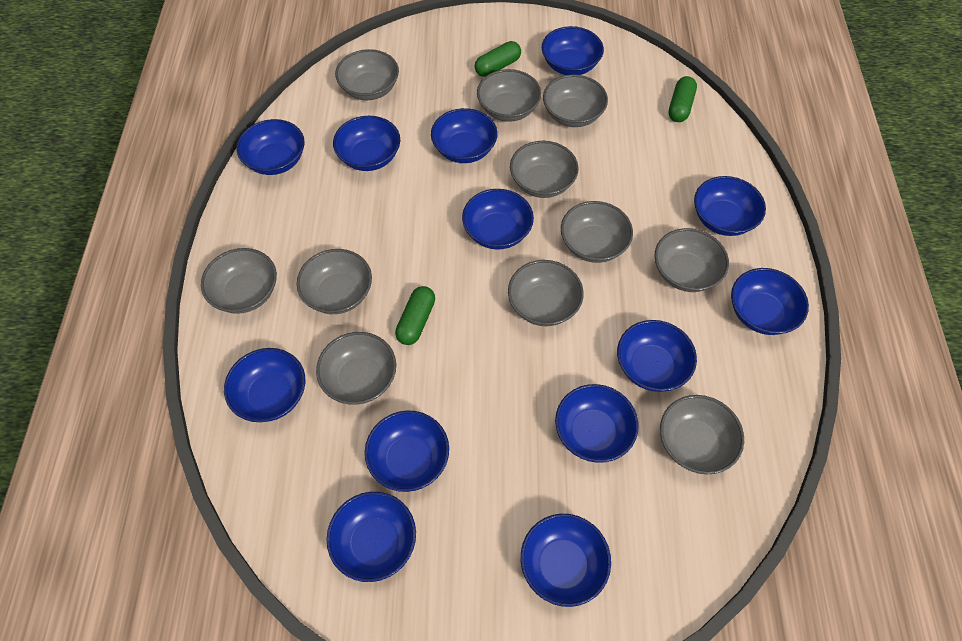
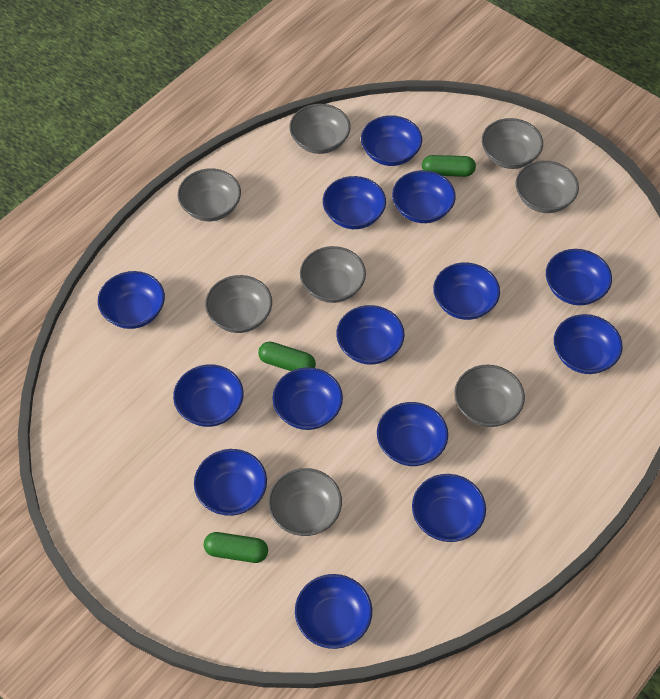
blue bowl: [224,348,305,422] [236,119,305,175] [327,492,416,582] [333,116,400,171] [365,410,449,492] [431,108,498,163] [462,189,534,250] [521,514,611,607] [542,26,604,75] [555,384,639,463] [617,320,697,392] [694,176,766,236] [731,268,809,335] = 13 -> [98,271,165,329] [173,364,244,427] [194,449,267,516] [272,367,343,430] [295,574,372,649] [323,176,386,229] [336,305,405,365] [361,115,422,166] [377,402,448,466] [392,170,456,223] [412,474,486,542] [433,262,500,320] [546,249,612,305] [554,314,623,374] = 14
grey bowl: [201,248,277,314] [297,249,372,314] [316,332,396,405] [335,49,399,100] [477,69,541,122] [508,260,584,326] [510,141,579,198] [543,75,608,127] [561,201,633,263] [655,228,729,292] [660,395,744,474] = 11 -> [178,168,241,221] [205,275,272,333] [268,468,342,536] [289,104,351,154] [300,246,366,303] [454,365,525,427] [482,118,543,169] [516,161,579,213] = 8

